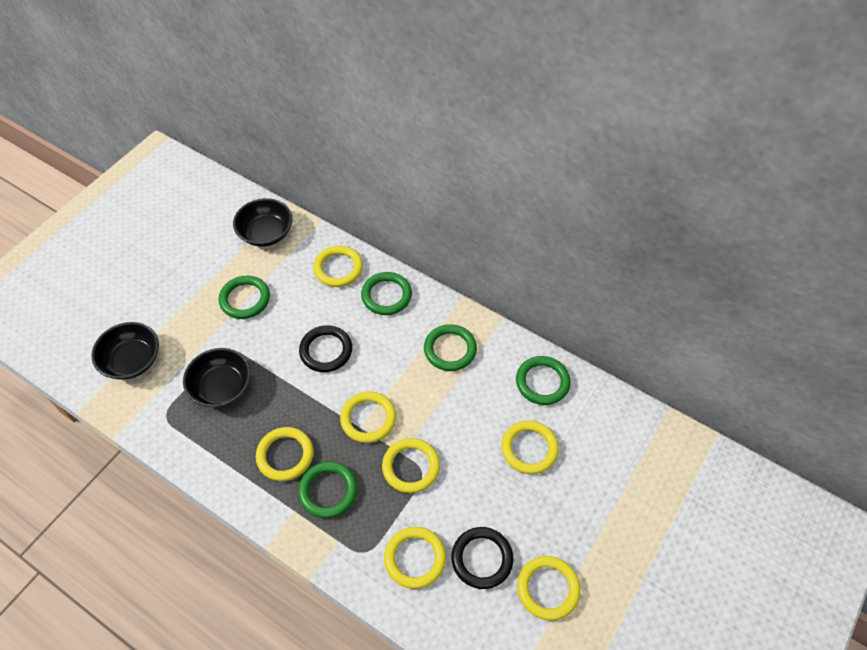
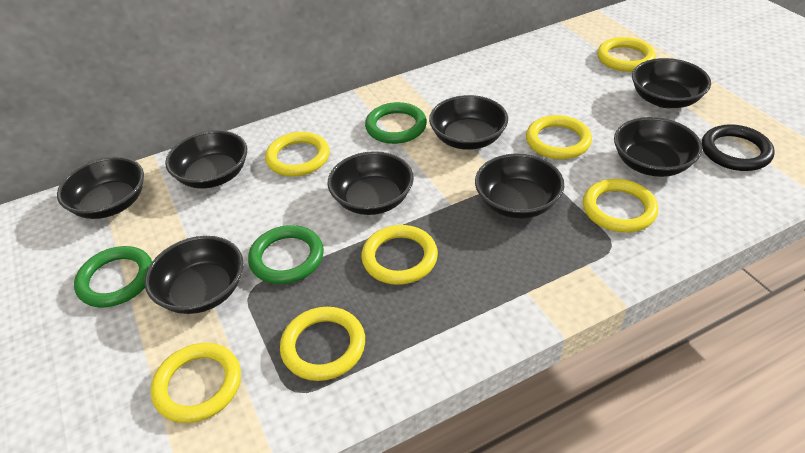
black bowl: [91,322,159,380] [183,348,251,408] [233,198,293,247] = 3 -> [57,157,144,219] [145,236,244,314] [165,130,247,189] [327,151,414,215] [429,95,508,150] [475,154,564,219] [614,117,702,177] [632,58,711,108] = 8
black ring: [299,325,352,372] [451,527,513,589] = 2 -> [702,124,775,171] = 1
green ring: [219,276,270,319] [298,461,358,518] [361,272,412,315] [424,324,477,371] [516,356,571,405] = 5 -> [74,246,152,307] [248,225,324,284] [365,102,427,144] = 3

